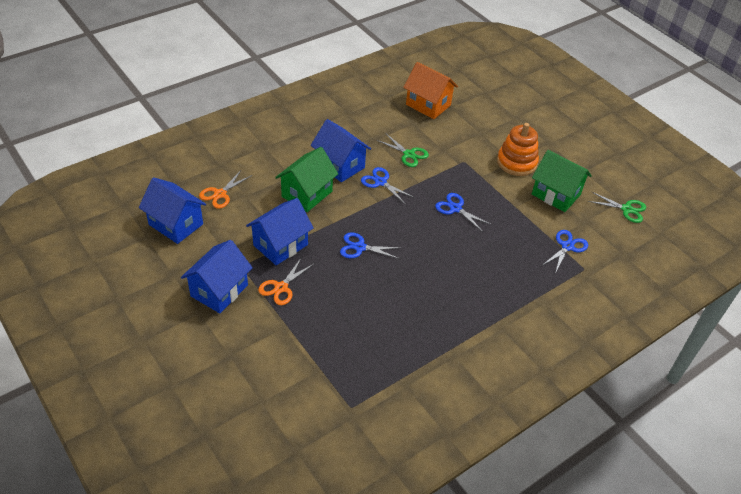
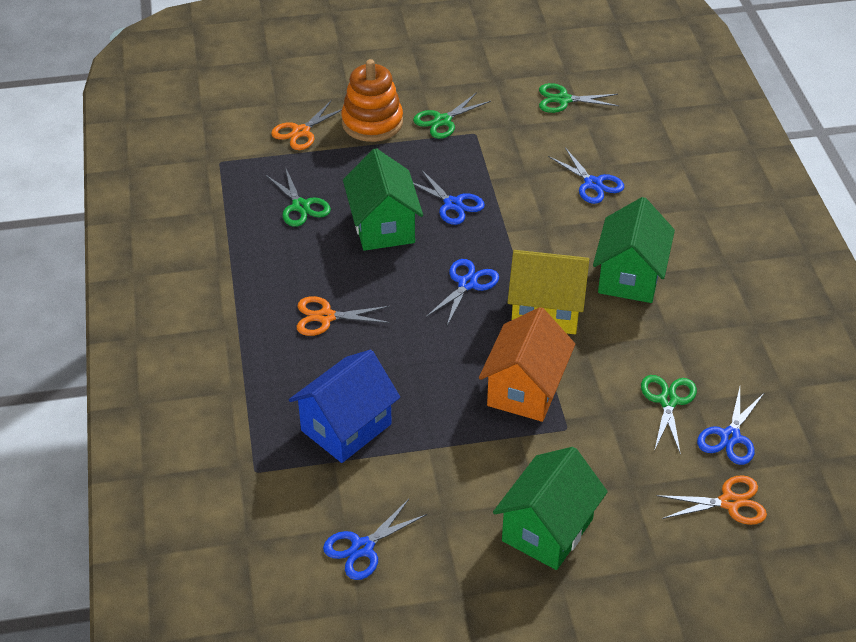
blue house: [139,177,206,244] [181,240,253,313] [246,198,314,265] [311,119,371,182] = 4 -> [289,350,400,463] = 1
blue scissors: [340,232,401,259] [361,167,415,204] [435,193,492,232] [543,230,588,271] = 4 -> [323,499,427,580] [413,169,485,225] [426,259,499,326] [548,148,624,204] [697,387,765,465] = 5
green house: [275,147,338,212] [532,150,592,212] = 2 -> [343,148,423,251] [493,447,608,570] [593,197,675,303] = 3
green scissors: [377,134,429,167] [588,191,646,223] = 2 -> [266,167,331,227] [413,92,491,139] [539,83,619,113] [641,375,697,455] = 4
orange scissors: [199,170,252,209] [258,258,314,305] = 2 -> [271,100,342,150] [297,296,390,336] [657,475,767,525] = 3
yellow house: none = 0 -> [507,250,589,334] = 1

